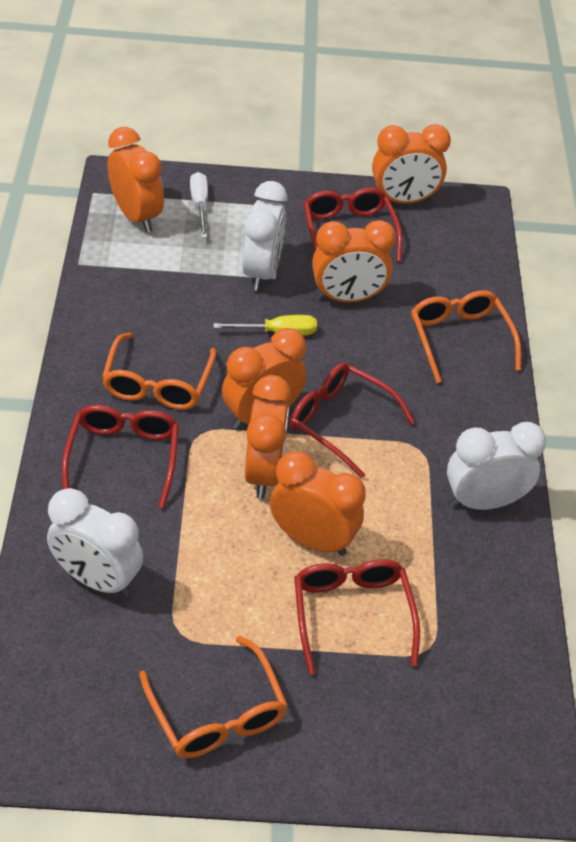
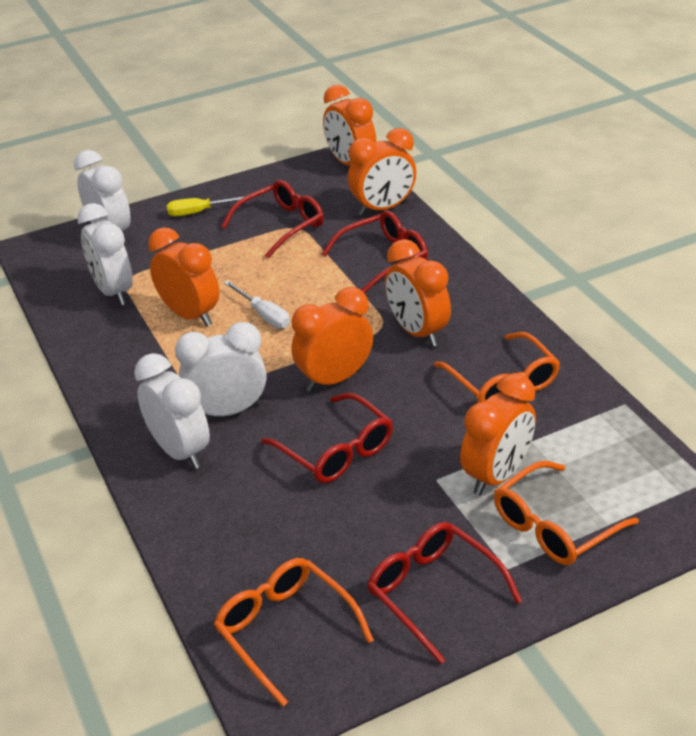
white clock: [47,488,143,597] [242,181,287,291] [447,422,546,510] = 3 -> [74,150,131,243] [77,203,133,306] [134,353,210,469] [175,322,266,416] = 4

